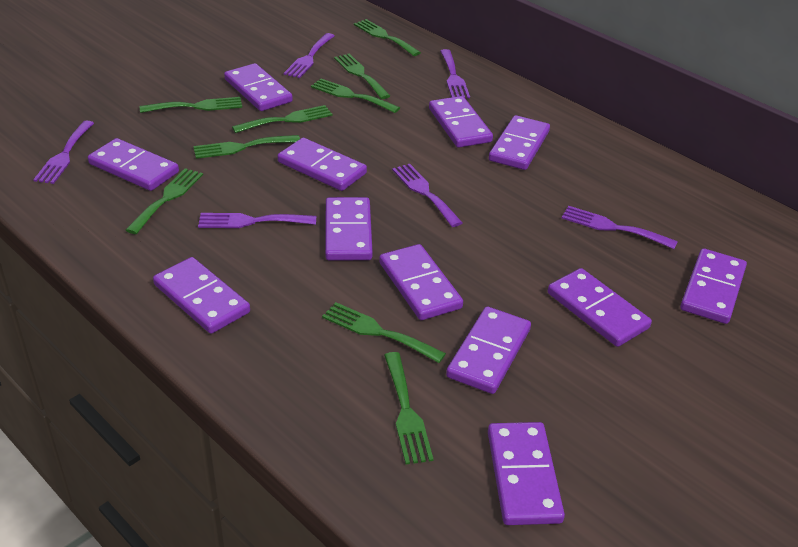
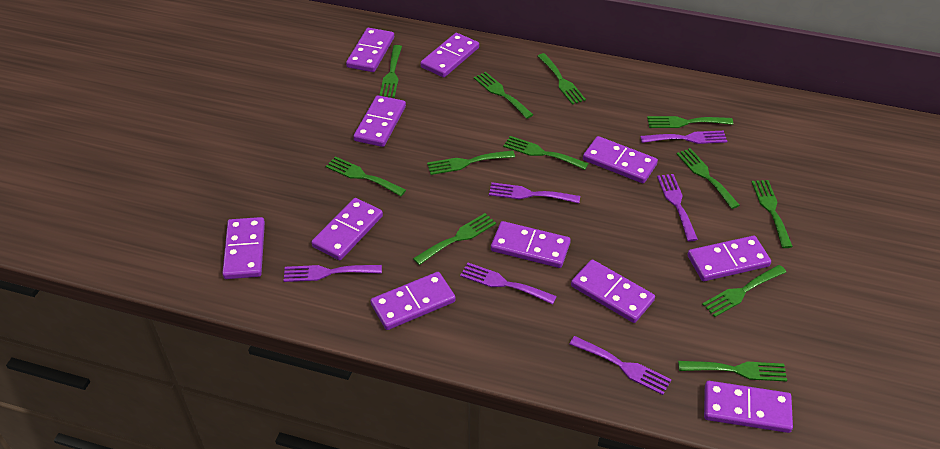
green fork: [126,168,203,234] [140,97,242,113] [193,135,300,159] [232,105,332,133] [311,79,400,113] [322,302,446,363] [334,53,390,99] [354,19,421,56] [384,352,434,464] = 9 -> [326,156,406,196] [379,45,402,98] [413,213,496,265] [427,150,515,175] [474,72,533,119] [503,136,589,170] [538,53,586,105] [647,116,733,128] [677,148,740,209] [678,361,787,382] [702,265,786,317] [752,180,793,248] = 12
purple domino: [88,138,179,191] [153,257,250,334] [224,63,293,111] [278,138,367,191] [325,197,373,260] [379,244,463,320] [429,96,493,148] [446,307,531,394] [488,422,565,525] [489,115,550,170] [548,268,652,347] [680,248,747,324] = 12 -> [222,217,265,279] [311,198,383,260] [346,28,394,72] [353,95,406,147] [370,272,456,330] [421,33,479,77] [491,221,571,268] [571,259,655,323] [583,136,658,183] [687,236,771,281] [704,381,793,433] = 11

